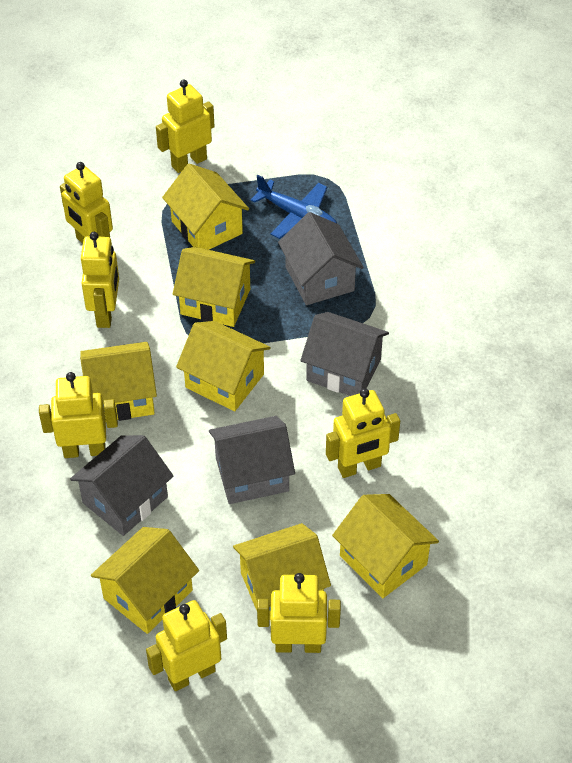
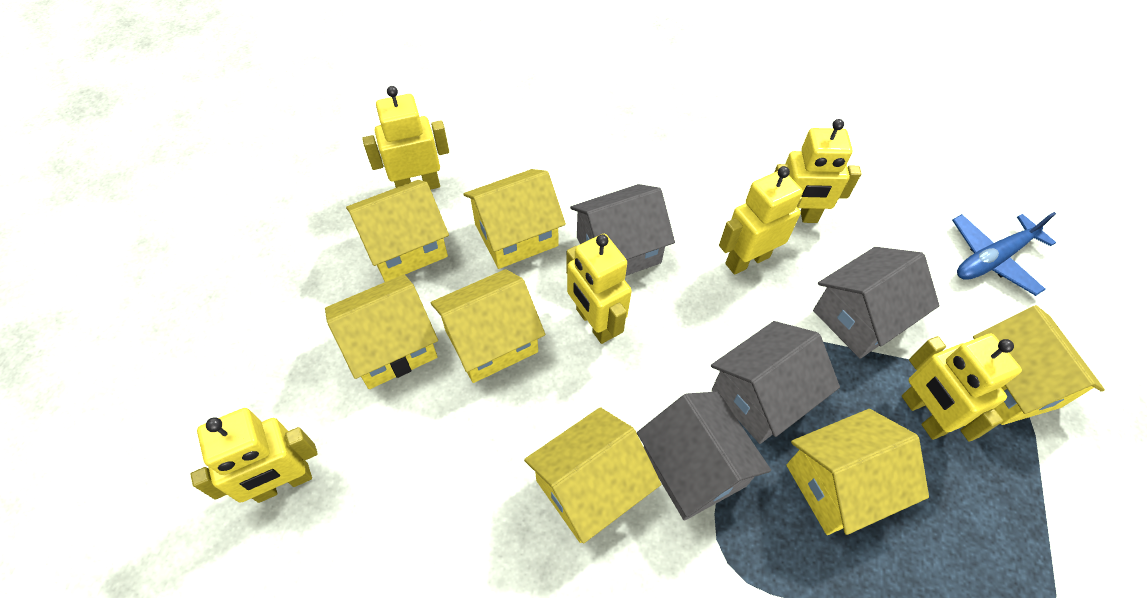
yellow robot: [39,372,118,458] [60,162,113,244] [81,232,119,328] [146,600,227,691] [156,79,215,173] [257,573,341,653] [326,388,400,478] = 7 -> [190,408,318,503] [362,86,449,190] [566,234,632,344] [719,166,803,275] [774,119,862,223] [902,334,1022,442] = 6

